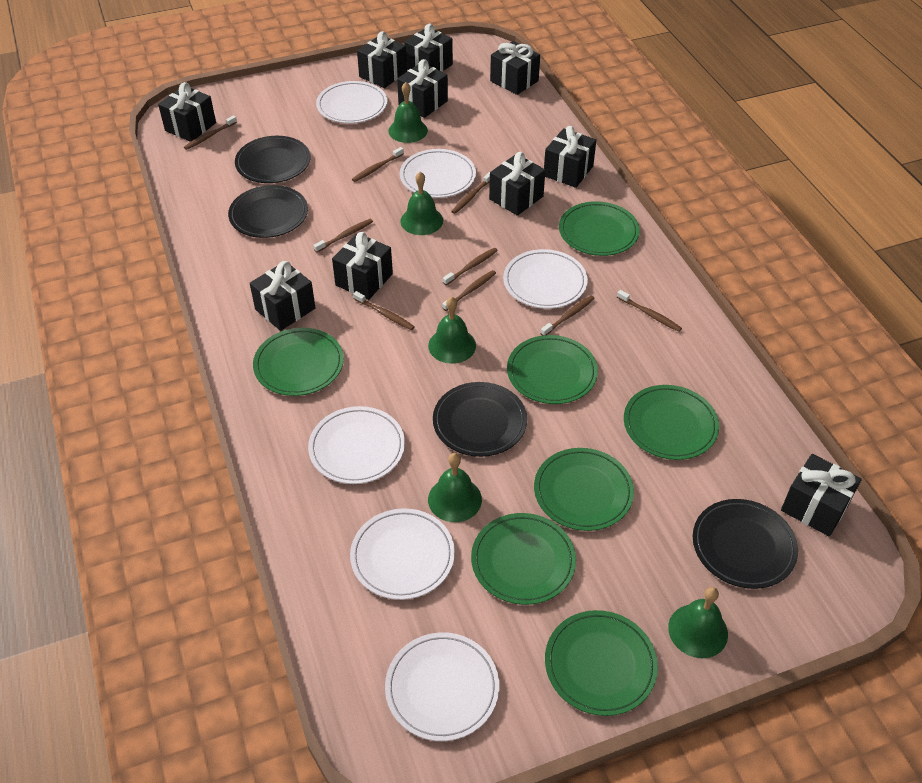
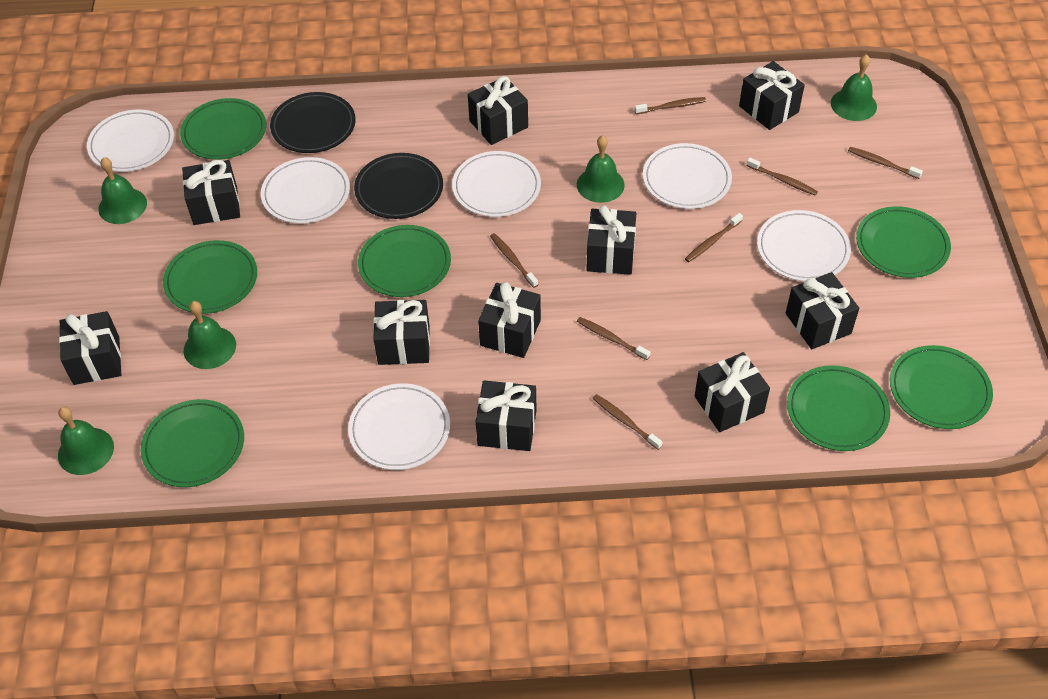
black plate: [228,185,308,238] [235,136,311,183] [433,382,527,457] [693,499,798,589] = 4 -> [270,92,356,153] [354,153,443,219] = 2
brown toothbrush: [184,115,237,150] [313,219,373,252] [352,147,404,182] [353,291,415,330] [442,270,496,311] [443,248,498,285] [451,172,490,214] [540,296,595,336] [617,290,682,332] = 9 -> [490,233,538,288] [577,317,650,360] [593,394,663,450] [635,97,706,114] [685,213,743,262] [746,158,818,195] [848,147,923,179] = 7

